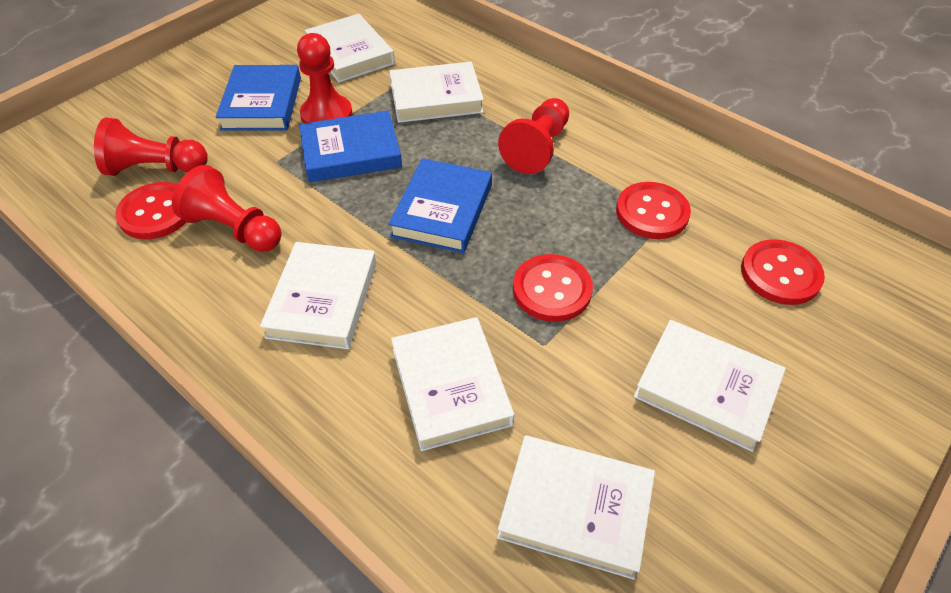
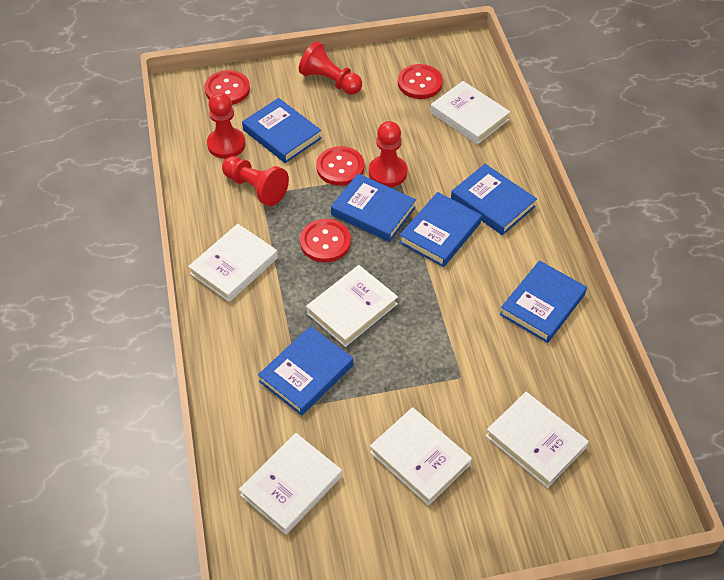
blue book: [216,65,301,131] [299,111,402,182] [388,158,492,253] = 3 -> [242,98,322,163] [258,326,353,416] [331,173,416,242] [399,192,482,267] [451,164,537,235] [500,260,587,343] = 6

